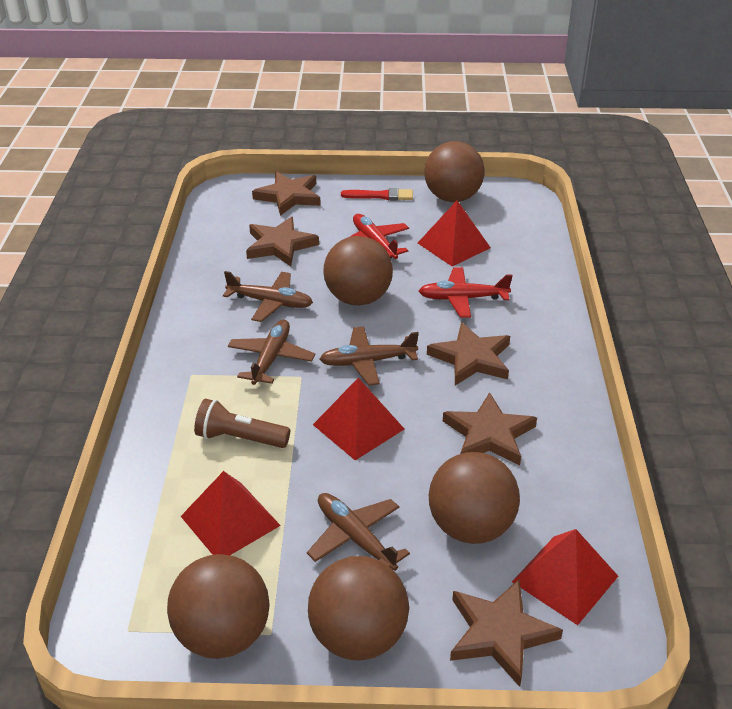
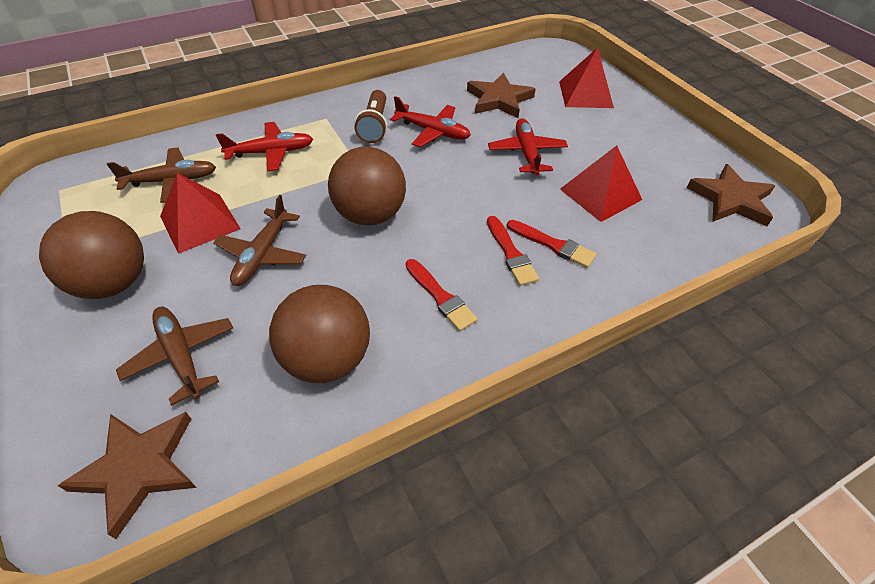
brown ball: [167,554,270,659] [308,556,409,660] [323,236,393,305] [424,141,485,202] [429,452,520,544] = 5 -> [39,211,144,299] [269,285,370,383] [328,147,406,225] = 3
brown plane: [223,271,313,322] [228,320,315,385] [307,493,410,571] [320,326,419,386] = 4 -> [107,148,216,203] [116,307,233,405] [213,195,306,286] = 3
brown star: [246,217,319,266] [252,172,321,216] [427,322,510,386] [443,392,537,466] [450,579,563,687] = 5 -> [58,412,197,539] [467,72,536,118] [687,164,775,226] = 3
red brush: [341,188,413,200] = 1 -> [406,259,477,331] [487,216,539,286] [507,220,597,268] = 3
red plane: [350,214,409,259] [419,267,513,318] = 2 -> [216,122,313,171] [390,96,471,147] [488,118,568,175] = 3
red pyramid: [181,471,281,555] [313,378,404,460] [418,200,491,266] [512,529,618,625] = 4 -> [160,173,241,254] [559,47,614,108] [560,145,642,222] = 3

